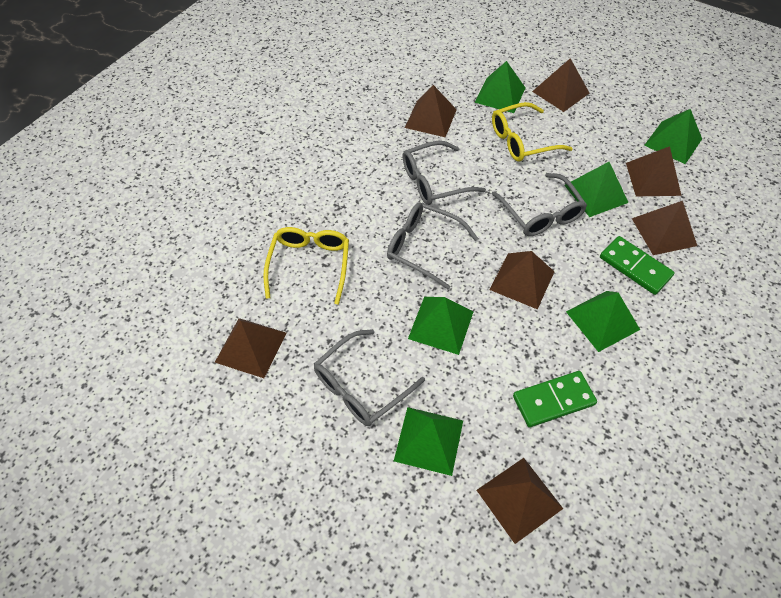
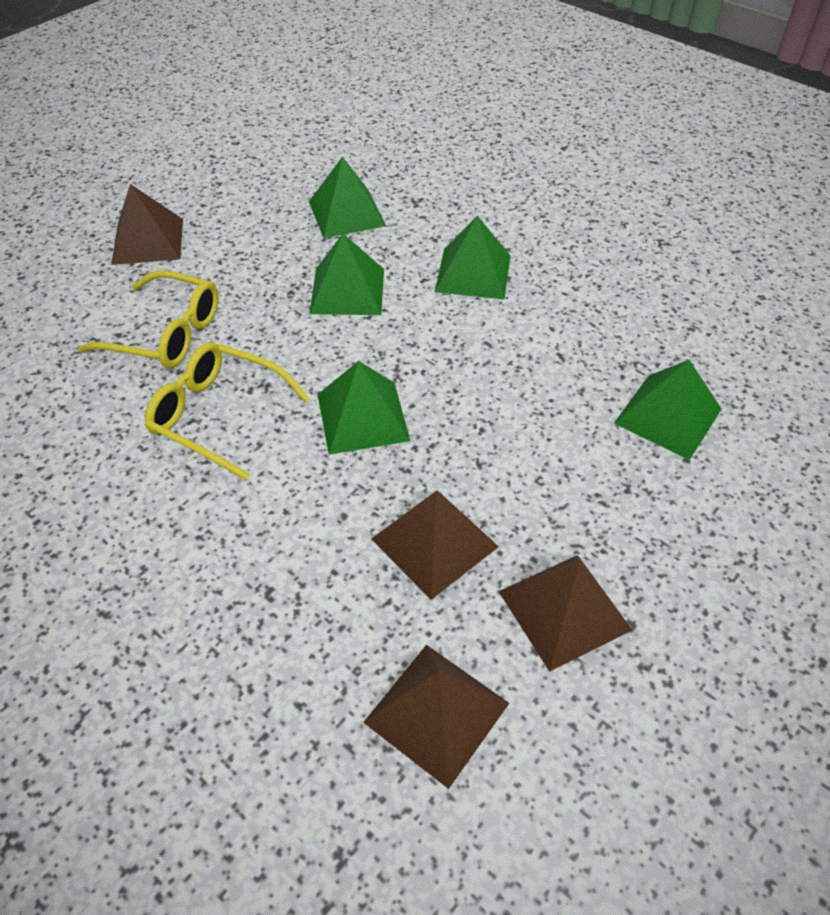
brown pyramid: [215,318,286,378] [405,85,457,137] [477,458,563,544] [490,251,554,310] [532,58,589,112] [626,146,682,196] [632,201,697,255] = 7 -> [111,184,183,265] [363,645,509,789] [372,490,499,600] [498,555,632,672] = 4
green domino: [513,371,597,427] [600,236,675,295] = 2 -> none = 0
green pyramid: [394,407,463,476] [408,297,474,355] [475,61,525,113] [564,162,629,217] [566,291,640,352] [644,109,702,164] = 6 -> [309,156,386,238] [309,234,384,315] [318,361,410,455] [435,216,510,300] [614,360,722,460] = 5
grey glasses: [314,329,425,426] [387,202,478,289] [402,141,486,205] [492,173,587,236] = 4 -> none = 0

